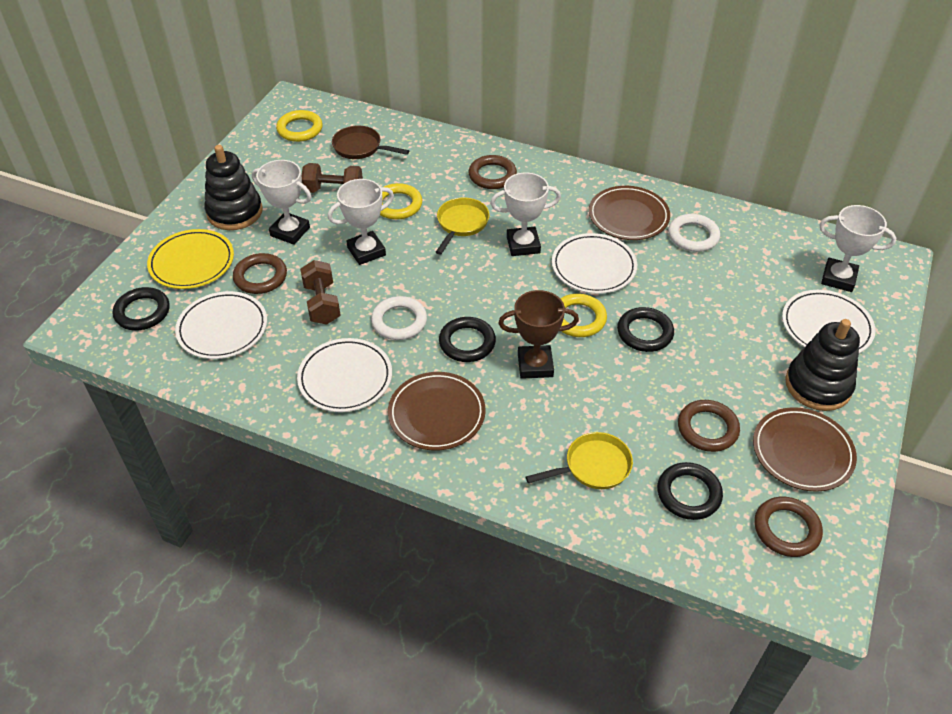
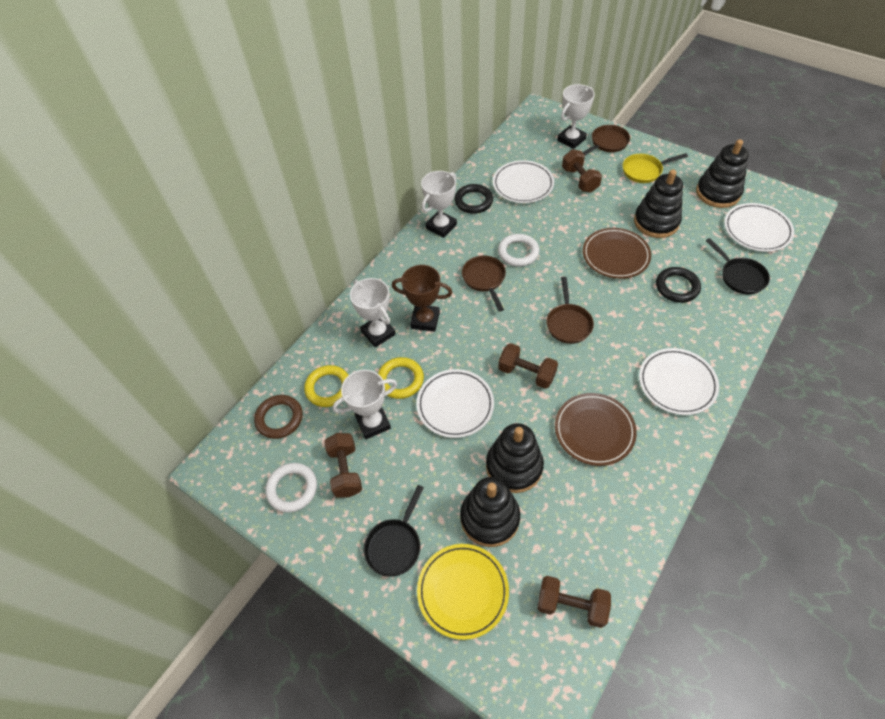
black pan: none = 0 -> [363,485,424,577] [706,238,770,294] = 2
black ring: [113,287,169,330] [439,317,496,362] [617,307,674,352] [657,462,723,520] = 4 -> [454,184,493,214] [656,267,701,303] = 2
black stacking toy: [204,145,263,230] [785,319,860,411] = 2 -> [460,477,520,547] [486,423,544,493] [634,169,683,238] [696,139,749,208] = 4
brown dumbbell: [300,260,341,325] [302,163,363,193] = 2 -> [324,433,362,498] [498,343,558,389] [537,576,611,628] [562,149,602,193] = 4
brown pan: [332,126,409,159] = 1 -> [462,255,506,312] [546,277,594,344] [583,125,630,155] = 3
brown plate: [388,372,486,451] [589,186,670,240] [753,407,857,492] = 3 -> [555,393,637,466] [583,228,651,279] = 2
brown ring: [233,253,287,294] [469,155,517,189] [678,400,740,452] [754,497,823,557] = 4 -> [254,395,303,439] = 1
yellow pan: [436,197,490,255] [526,432,633,489] = 2 -> [623,153,688,183] = 1
yellow ring: [276,110,323,142] [380,183,422,220] [560,294,607,337] = 3 -> [304,365,349,407] [378,357,424,399] = 2

